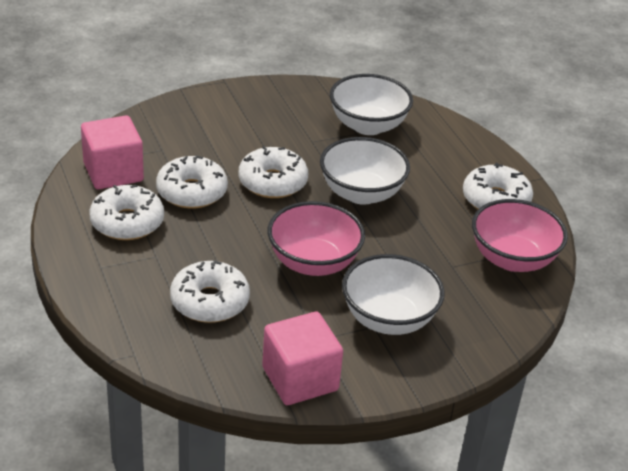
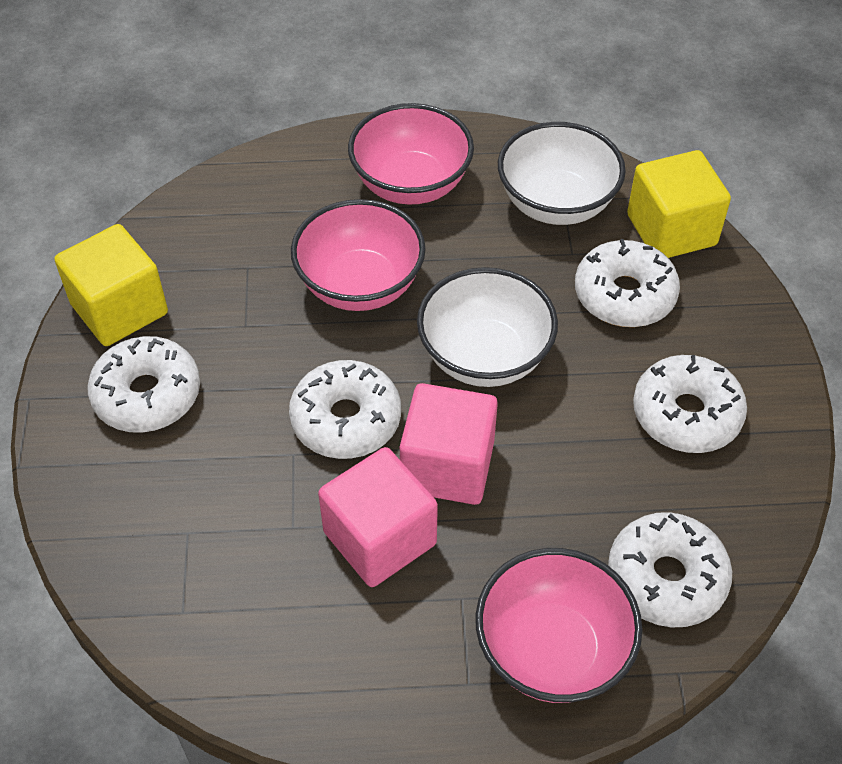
pink bowl: [267,201,365,276] [472,199,568,272] = 2 -> [291,199,426,311] [348,103,474,205] [475,548,643,703] = 3
white bowl: [320,137,410,205] [330,74,413,135] [342,254,445,335] = 3 -> [417,267,558,387] [498,122,626,225] = 2
yellow cube: none = 0 -> [55,224,168,346] [627,150,731,258] = 2

